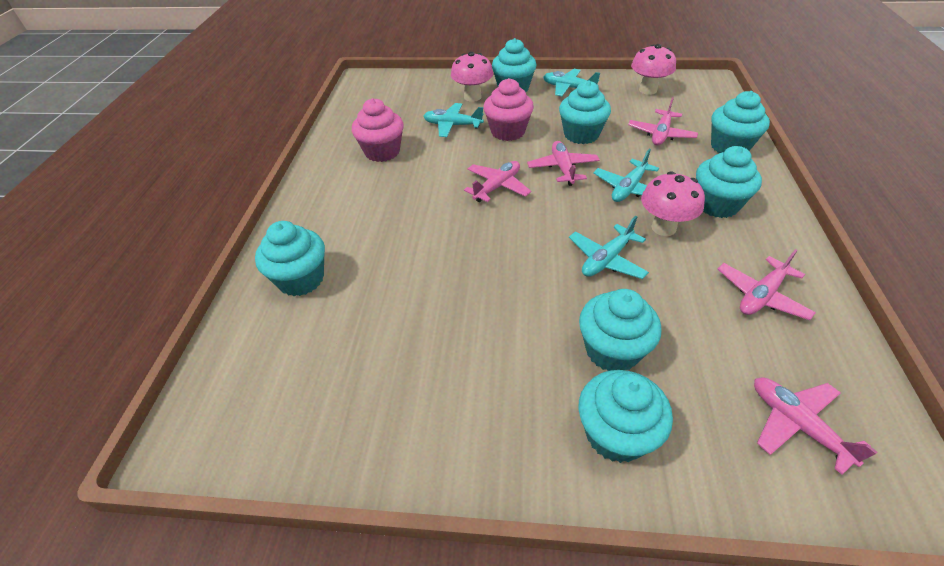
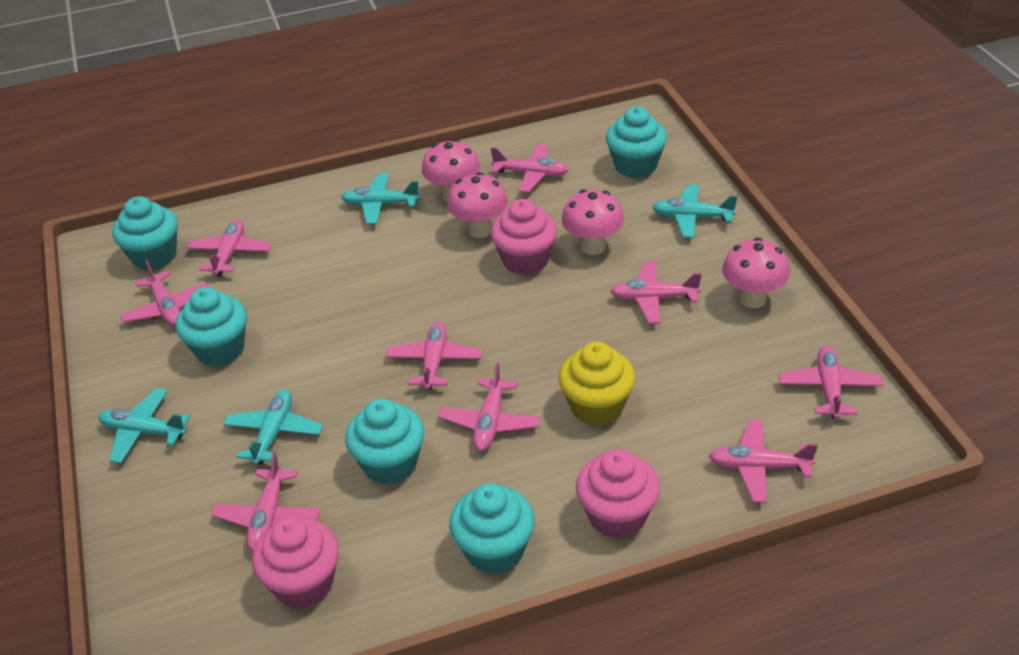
pink cupcake: [352,98,404,162] [484,78,534,141] = 2 -> [252,517,339,609] [491,199,557,275] [576,449,660,539] = 3
pink mushroom: [451,52,493,102] [631,44,676,95] [641,171,705,236] = 3 -> [422,139,480,202] [447,172,508,238] [562,189,624,255] [722,238,790,308] = 4
pink plane: [464,161,531,202] [527,141,600,186] [628,98,698,146] [718,249,816,320] [754,377,878,475] = 5 -> [120,260,208,327] [186,219,271,277] [212,452,320,551] [386,321,482,390] [438,363,540,451] [491,144,568,193] [610,261,702,324] [709,420,818,503] [779,346,883,419] = 9
turquoise cupcake: [255,221,325,296] [492,38,536,92] [559,80,611,144] [579,289,661,371] [579,370,673,463] [696,146,762,218] [711,91,770,153] = 7 -> [112,196,178,270] [176,287,247,366] [345,399,424,485] [449,484,535,574] [606,107,667,178] = 5
yellow cupcake: none = 0 -> [558,342,635,426] = 1

